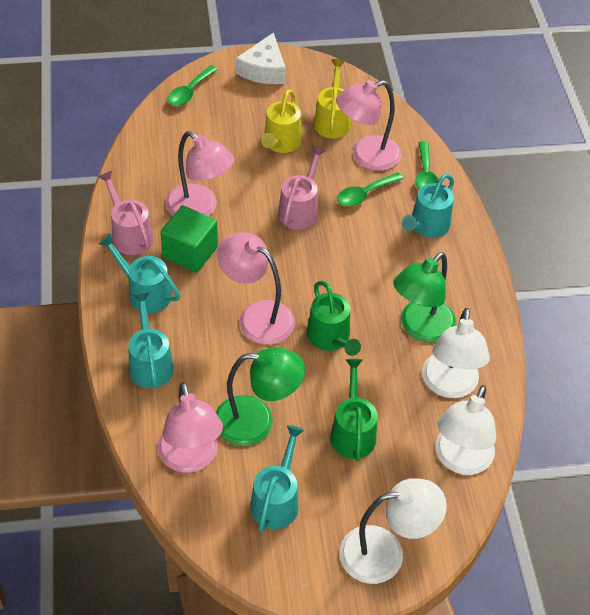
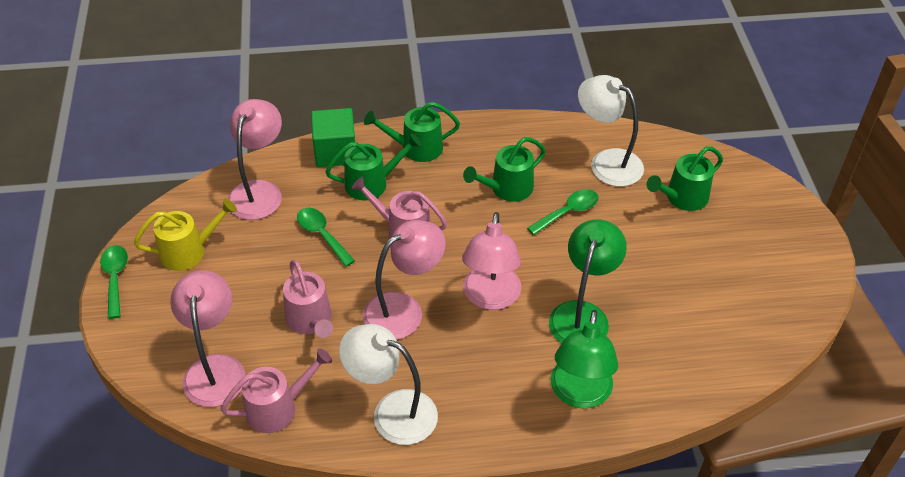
green watering can: [307,281,361,356] [330,359,378,462] = 2 -> [325,133,422,200] [364,102,460,162] [463,137,546,202] [646,146,723,211] = 4
pink watering can: [98,171,154,255] [278,146,326,230] = 2 -> [221,348,332,433] [283,260,333,338] [351,177,447,238] = 3
turquoise watering can: [99,234,180,313] [128,293,174,389] [250,425,304,532] [402,174,454,238] = 4 -> none = 0
white cheese: [236,32,286,84] = 1 -> none = 0
white lamp: [340,478,447,584] [422,308,490,398] [436,385,496,475] = 3 -> [339,324,438,445] [578,75,644,186] = 2
yellow watering can: [261,89,302,153] [314,59,351,139] = 2 -> [134,198,237,271] = 1

